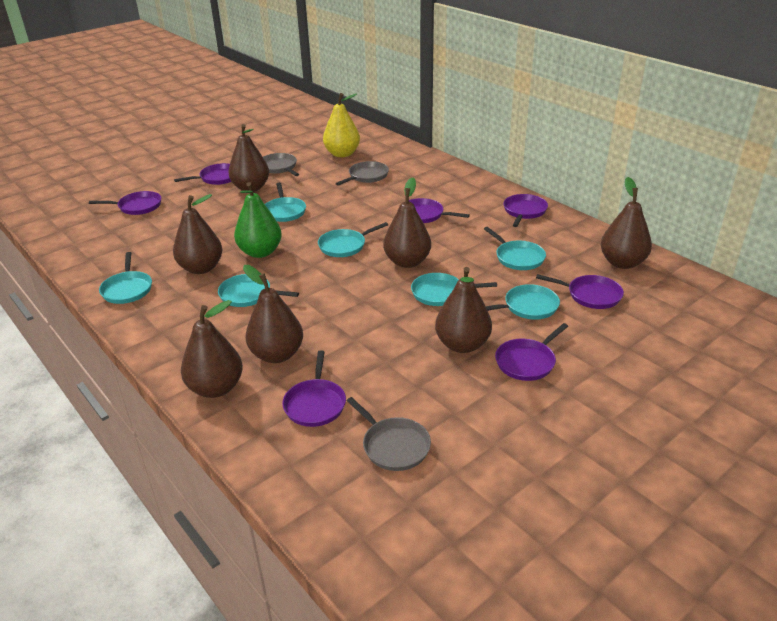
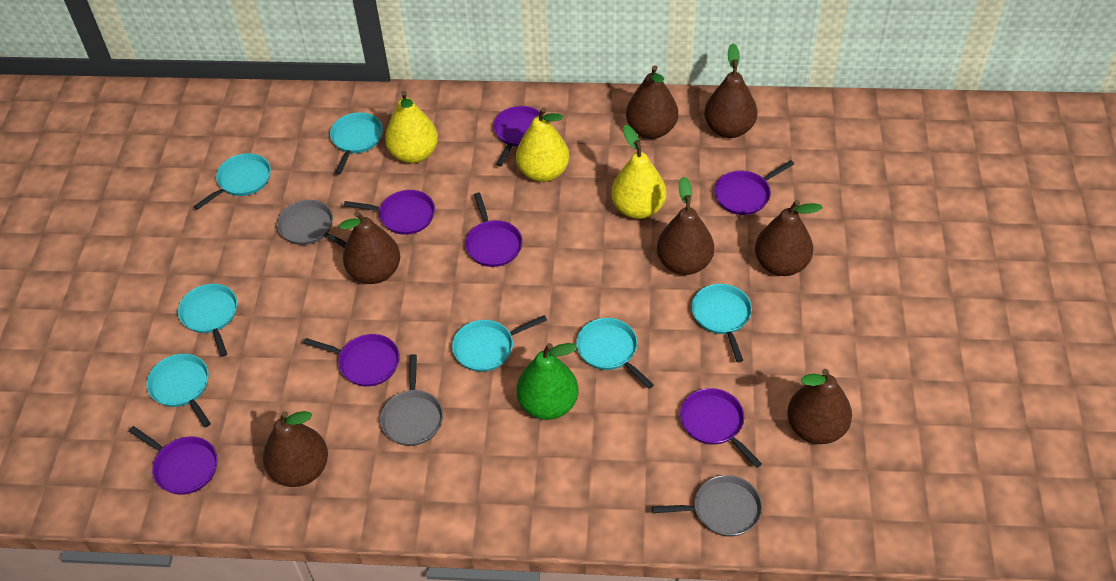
yellow pear: [323,93,360,157] = 1 -> [385,90,438,163] [516,107,570,182] [611,125,666,219] = 3

